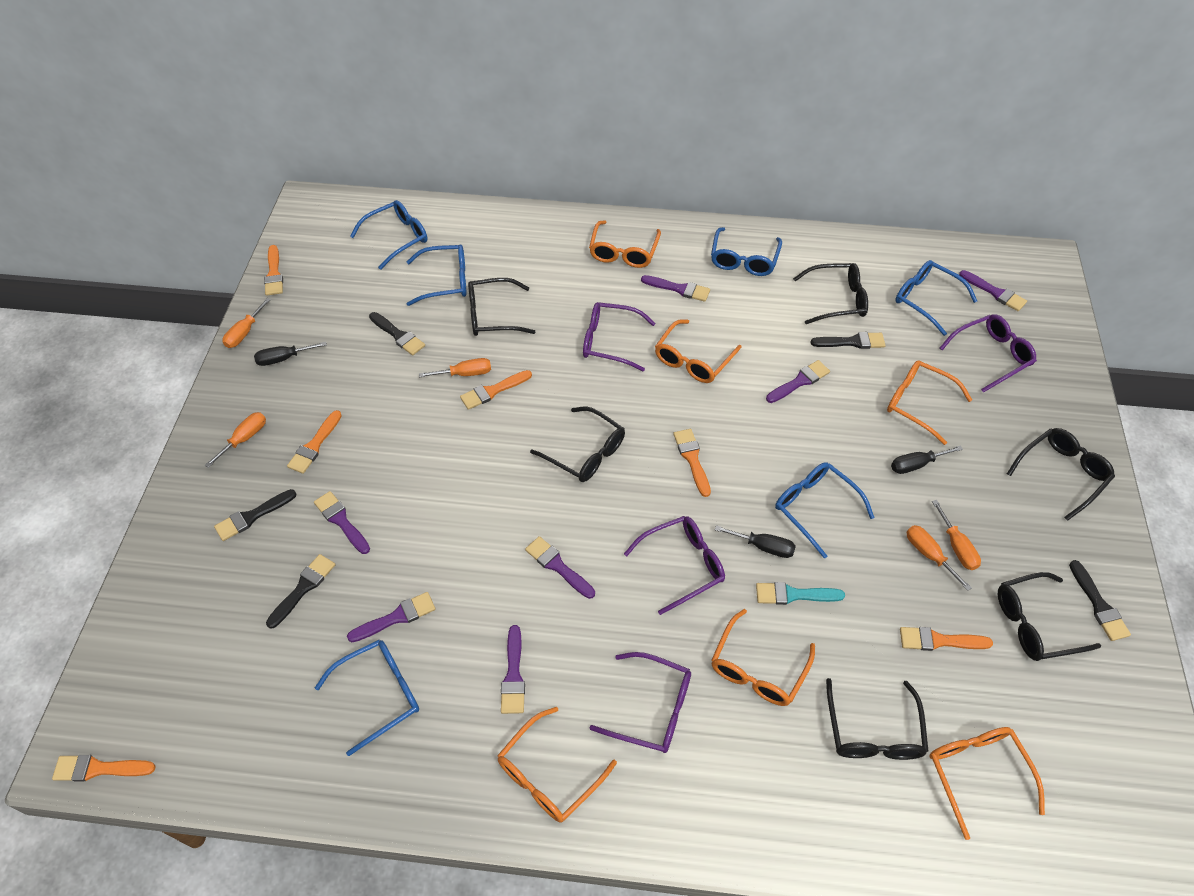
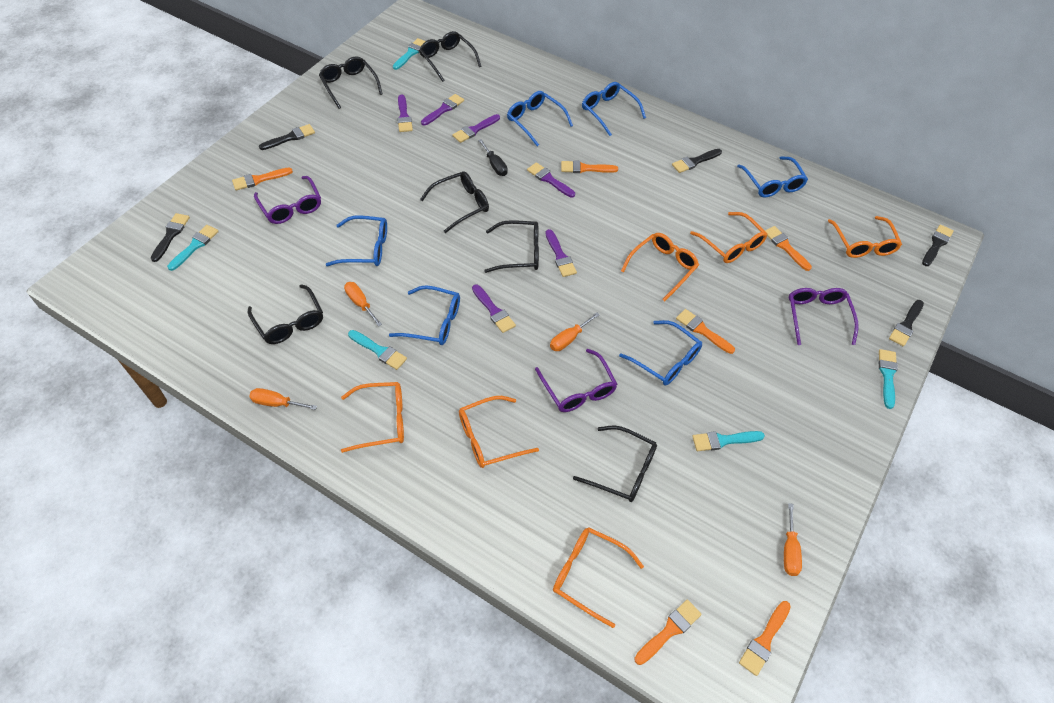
black screwdriver: [254,342,327,366] [715,525,796,558] [891,445,963,474] = 3 -> [478,139,508,176] = 1
orange screwdriver: [205,412,266,468] [223,298,271,348] [419,358,491,377] [906,525,972,591] [932,500,981,570] = 5 -> [249,388,317,410] [344,282,382,327] [550,312,600,351] [784,503,802,576] = 4
purple brush: [314,491,370,554] [347,592,436,642] [501,625,525,714] [525,536,595,599] [641,275,710,302] [766,360,830,403] [959,270,1027,311] = 7 -> [397,95,413,132] [421,94,464,126] [452,114,500,143] [472,284,516,333] [527,162,575,198] [546,229,577,277] = 6
purple glasses: [583,302,656,371] [589,652,691,753] [624,516,725,615] [940,314,1037,393] = 4 -> [254,176,321,224] [535,349,617,412] [789,288,858,345] = 3
turquoise brush: [756,582,845,605] = 1 -> [167,225,219,271] [348,330,407,370] [393,38,425,70] [692,431,765,451] [879,349,898,409] = 5

